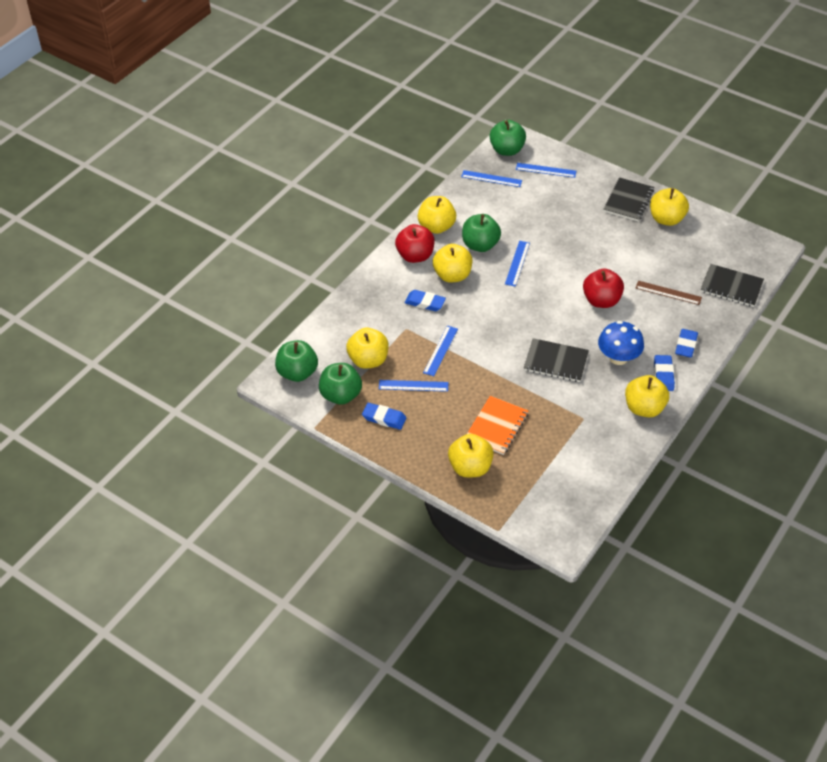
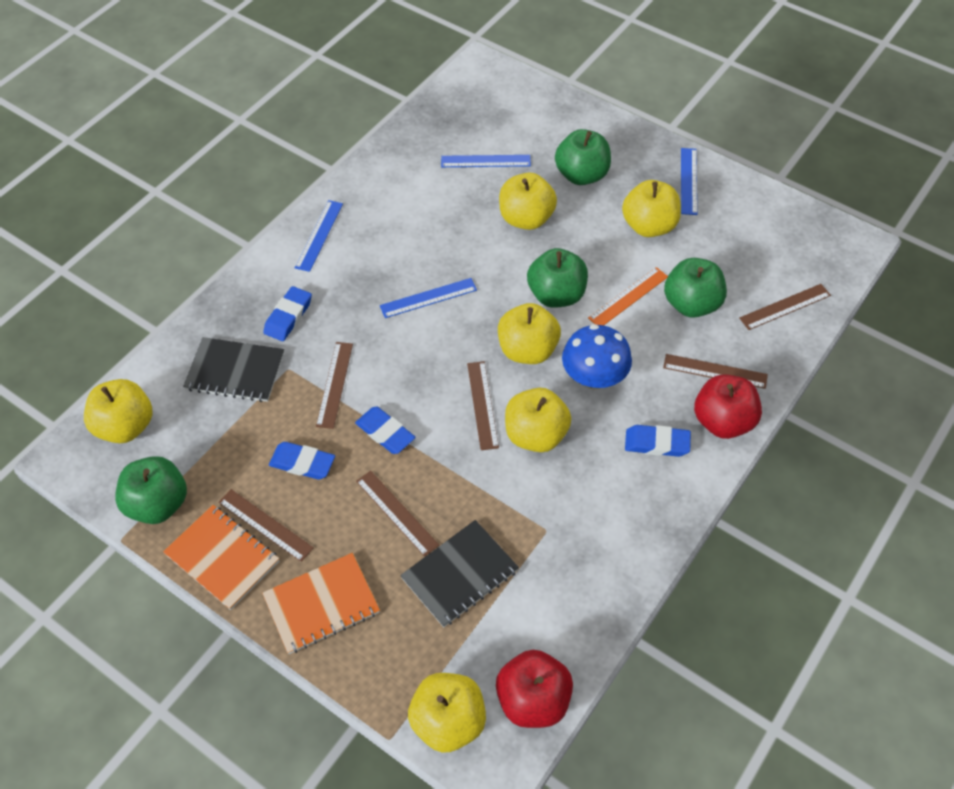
black notebook: [524,338,589,382] [604,177,654,221] [700,264,764,307] = 3 -> [183,337,284,402] [400,520,519,627] = 2
blue ruler: [379,380,448,392] [423,326,458,376] [461,170,522,187] [505,241,530,287] [516,163,576,178] = 5 -> [295,200,343,272] [380,278,477,318] [441,155,531,167] [681,148,697,215] = 4
brown ruler: [636,281,702,305] = 1 -> [218,489,314,562] [316,342,353,429] [356,471,439,557] [467,361,499,450] [663,354,768,389] [739,284,831,330] = 6
orange notebook: [467,396,529,455] = 1 -> [163,505,279,610] [262,553,380,654] = 2
orange ruler: none = 0 -> [588,267,668,325] = 1

